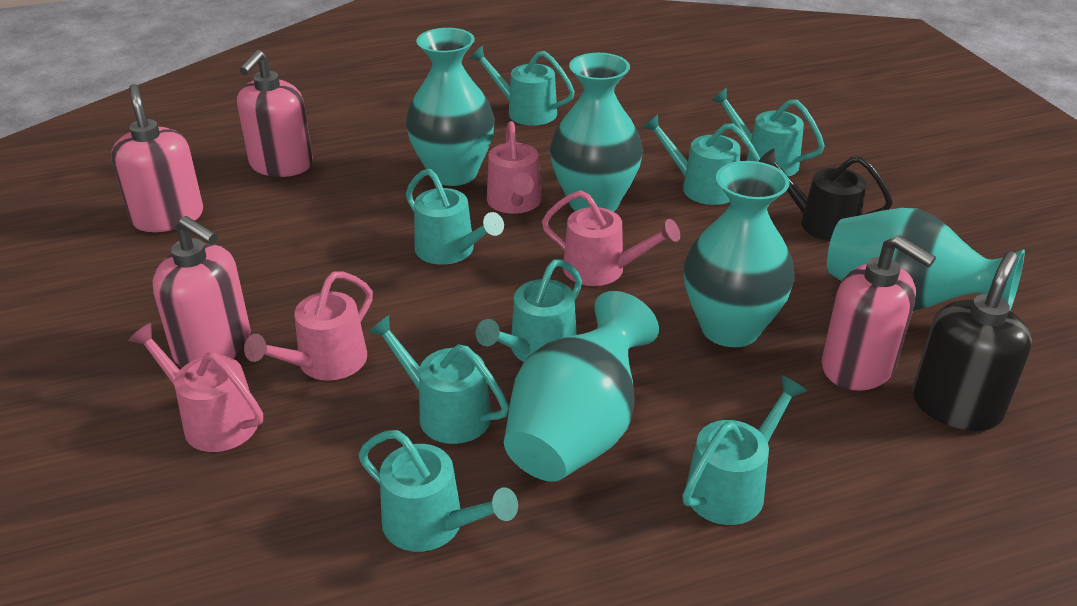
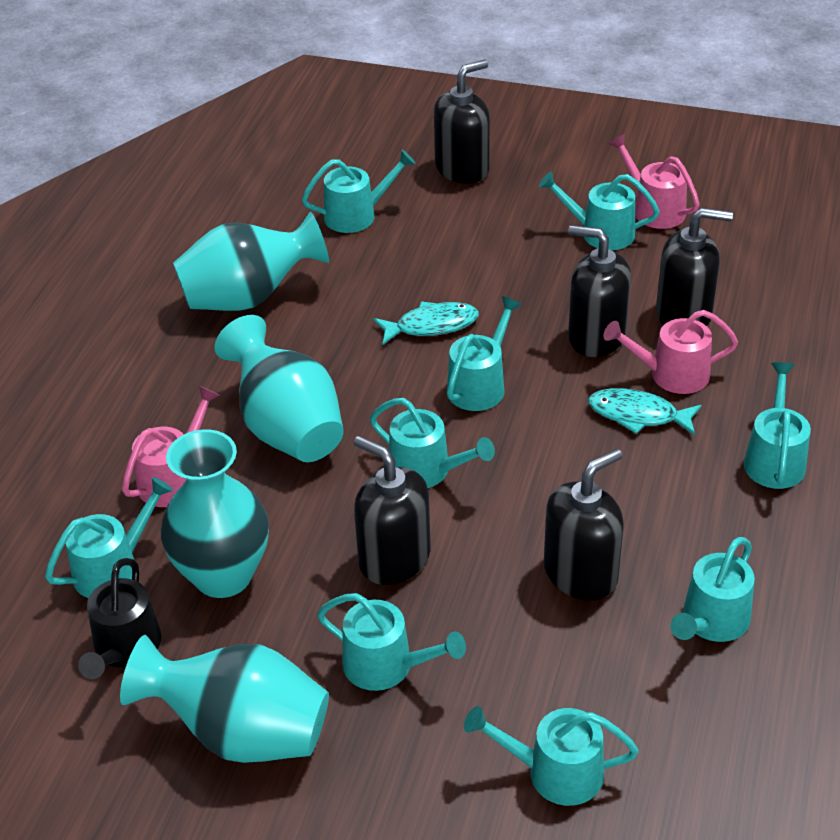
black soap dispenser: [912,252,1032,431] = 1 -> [354,436,431,585] [434,60,490,184] [544,449,624,601] [568,225,631,357] [656,208,733,326] = 5
pink soap dispenser: [111,84,203,232] [152,216,251,368] [237,50,313,177] [822,235,936,391] = 4 -> none = 0
pink watering can: [128,323,263,452] [244,272,373,381] [487,121,542,214] [542,190,680,286] = 4 -> [122,386,220,507] [603,310,738,394] [609,134,700,229] = 3
turquoise fish: none = 0 -> [373,302,479,344] [588,388,702,435] = 2
turquoise vase: [406,28,495,186] [504,291,659,482] [550,53,643,212] [684,161,795,347] [827,208,1025,311] = 5 -> [120,635,329,763] [161,429,269,598] [173,211,329,311] [214,315,344,462] = 4
turquoise watering can: [358,430,518,552] [368,315,509,444] [406,169,504,265] [469,46,575,126] [476,259,582,362] [642,114,760,205] [682,375,807,525] [711,87,825,177] = 8 -> [45,477,173,598] [302,150,416,233] [317,593,466,691] [370,398,495,488] [447,296,522,411] [464,706,639,806] [539,171,660,250] [671,537,755,642] [744,362,811,489] = 9

